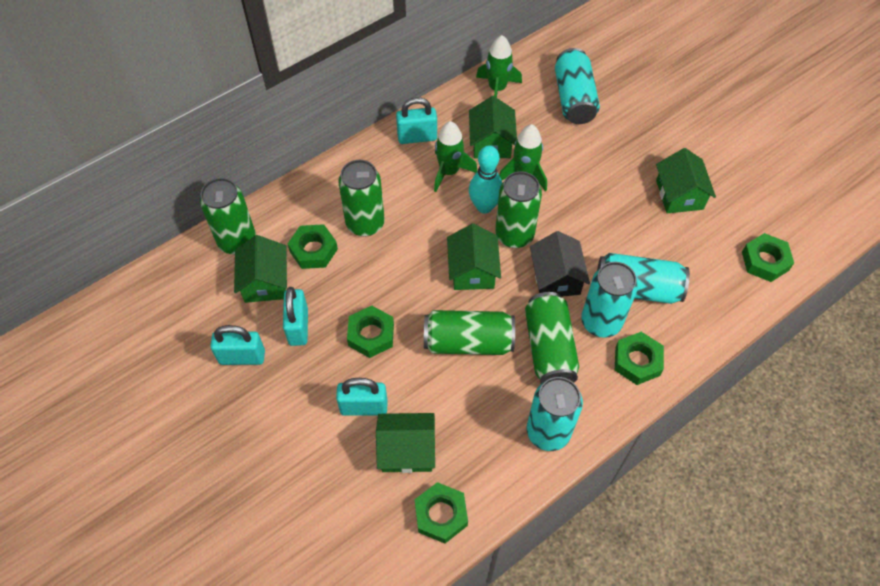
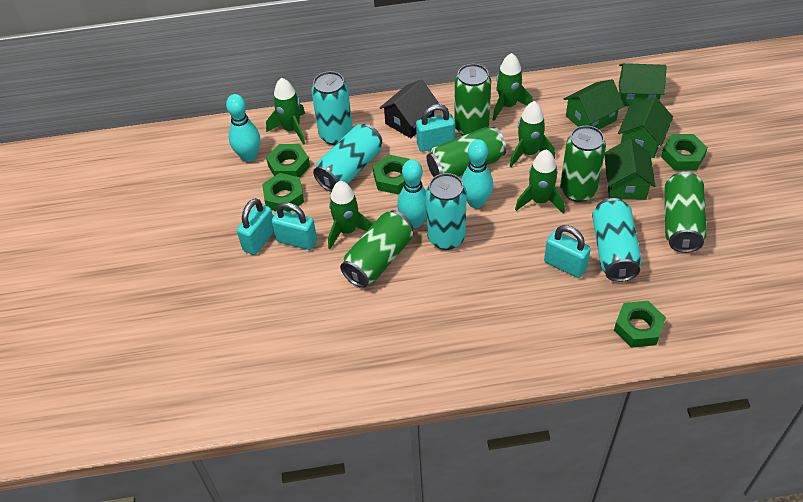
green house: [234,235,287,303] [376,413,435,473] [447,224,501,290] [469,96,517,158] [656,148,716,213] = 5 -> [564,79,624,129] [604,139,656,200] [618,96,673,158] [619,63,667,106] = 4
green rocket: [434,121,478,192] [476,35,522,98] [499,124,547,191] = 3 -> [266,78,305,145] [328,181,373,249] [493,53,533,121] [510,101,555,167] [515,149,565,214] = 5
turquoise bowling pin: [469,145,502,213] = 1 -> [226,94,260,162] [397,160,427,228] [461,139,493,208] = 3

